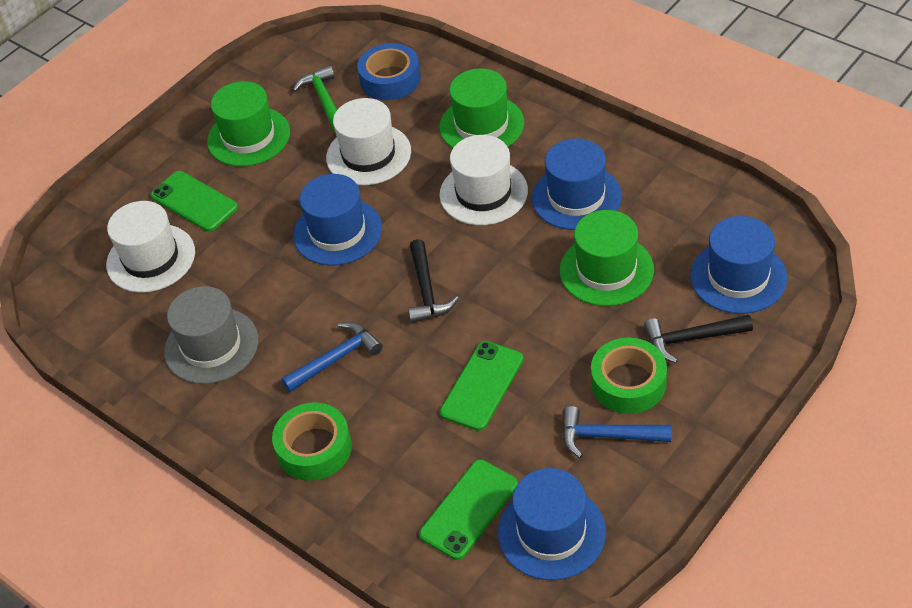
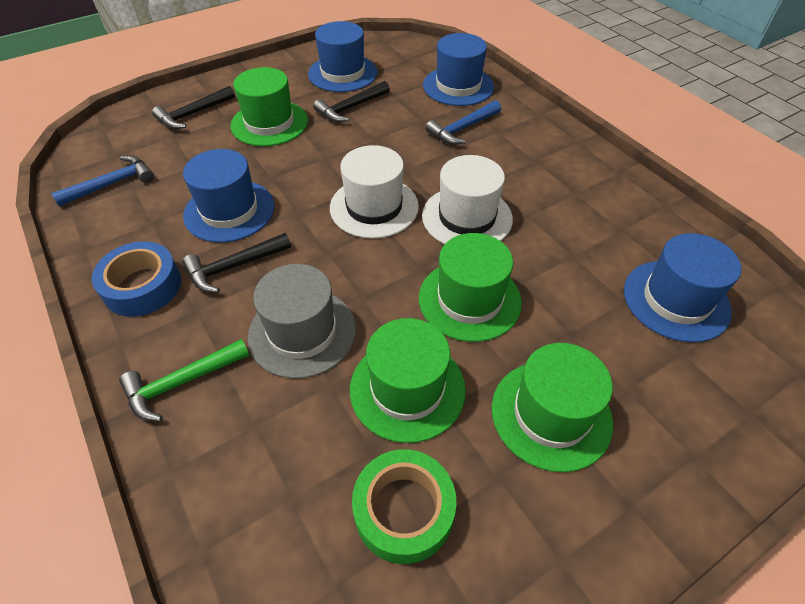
black hammer: [408,239,459,323] [644,315,753,363] = 2 -> [152,86,235,129] [182,233,291,293] [313,81,390,122] = 3
green hat: [207,81,290,166] [439,69,524,148] [560,210,654,306] = 3 -> [230,67,308,146] [350,318,466,443] [419,233,522,342] [492,343,613,472] = 4
green phone: [151,171,238,232] [419,459,518,560] [440,341,523,431] = 3 -> none = 0
green tape: [272,402,352,481] [591,337,667,414] = 2 -> [352,449,457,564] = 1
white hat: [106,201,195,293] [326,98,411,185] [440,135,528,225] = 3 -> [330,145,419,239] [422,155,513,244] = 2

